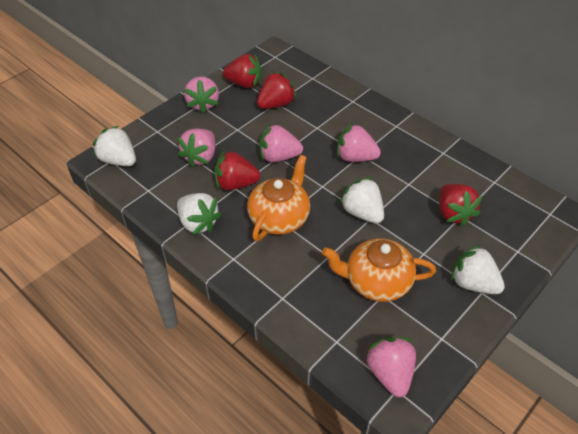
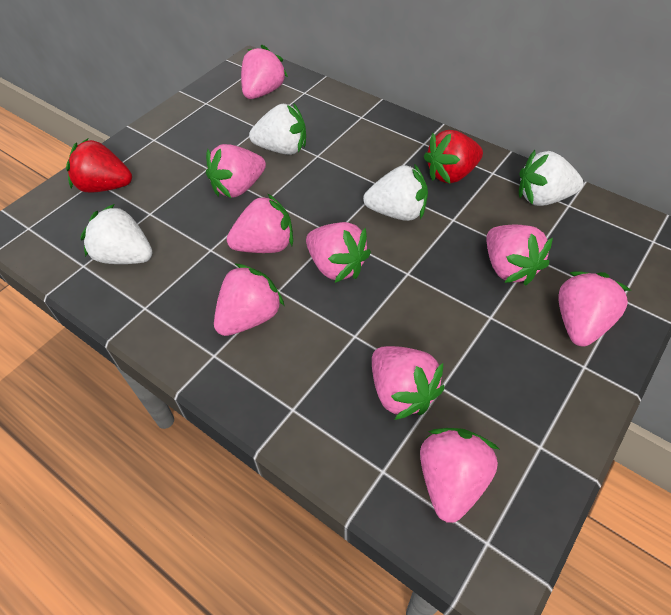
orange teapot: [247,155,310,241] [322,238,436,302] = 2 -> none = 0
pink strawberry: [178,128,216,167] [184,76,219,114] [259,124,303,162] [337,123,381,162] [365,337,416,397] = 5 -> [206,144,266,198] [214,263,285,336] [227,193,293,253] [241,45,288,99] [306,222,371,283] [372,346,445,420] [420,428,499,523] [486,225,553,286] [558,271,631,346] = 9
red strawberry: [214,150,260,190] [223,54,261,88] [257,72,296,109] [439,184,482,226] = 4 -> [66,139,132,193] [424,130,483,183] = 2

